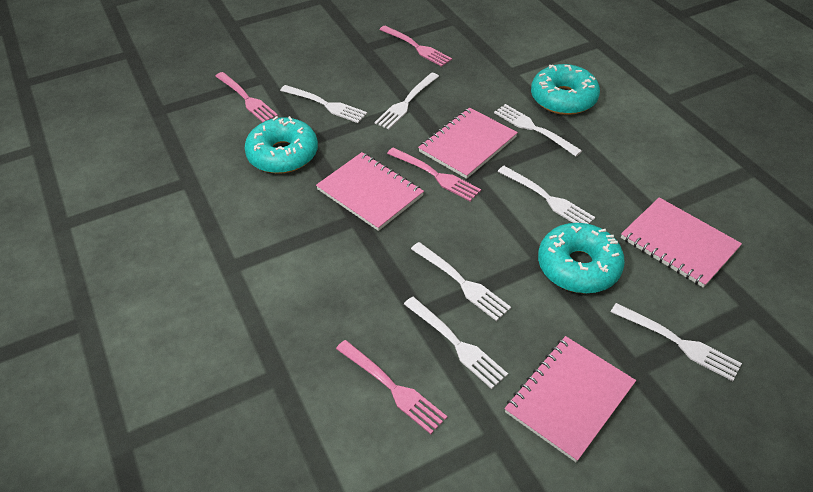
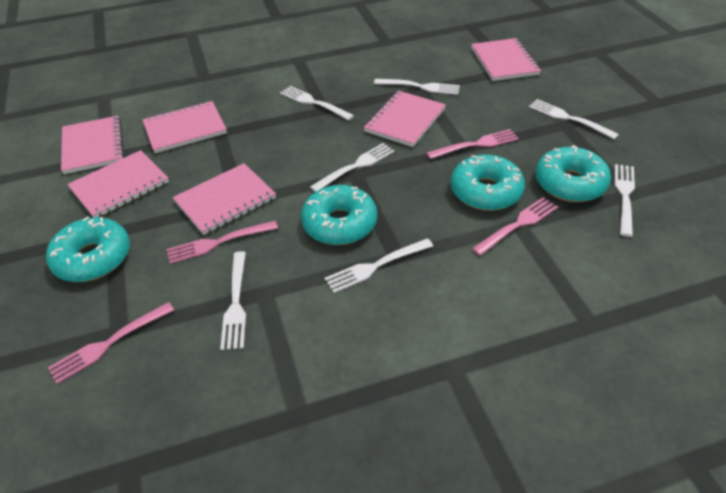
pink notebook: [316,152,424,231] [418,107,518,179] [504,336,636,462] [621,197,742,288] = 4 -> [61,116,124,174] [67,150,169,218] [142,101,227,153] [173,163,276,235] [364,91,446,147] [471,38,541,81] = 6
turquoise donut: [245,116,318,174] [531,64,600,115] [538,223,625,294] = 3 -> [46,217,130,282] [301,185,377,245] [451,154,525,211] [535,145,611,202] = 4

